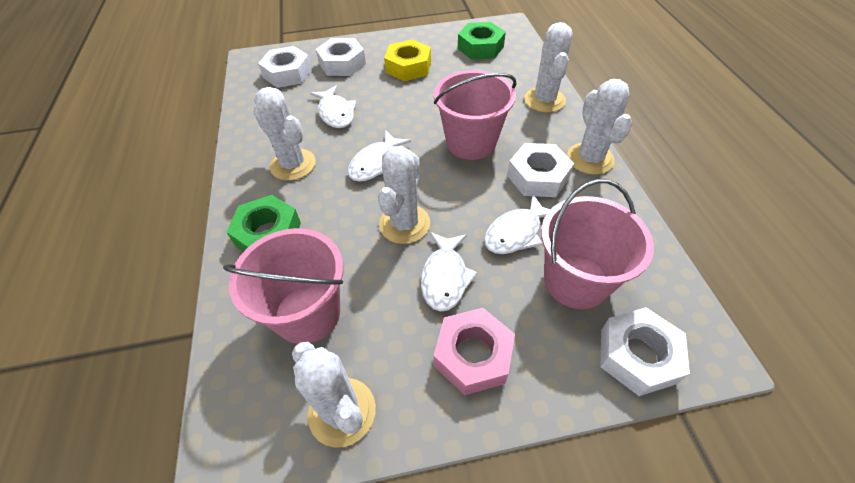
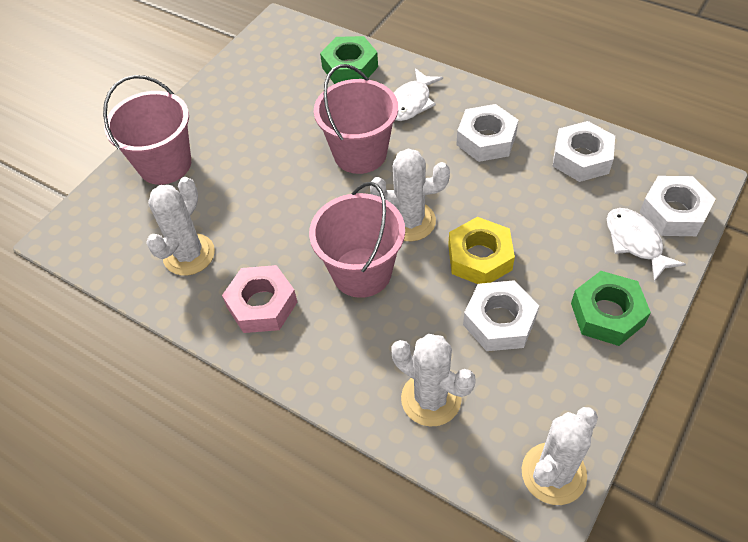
white cactus: [253,87,316,181] [292,342,376,448] [378,146,430,244] [525,22,573,113] [567,79,632,175] = 5 -> [146,177,215,276] [370,149,450,241] [391,334,476,426] [522,407,598,505] = 4
white fish: [310,85,356,128] [348,130,411,182] [421,232,477,311] [484,194,550,254] = 4 -> [394,68,443,121] [607,208,686,281] = 2

